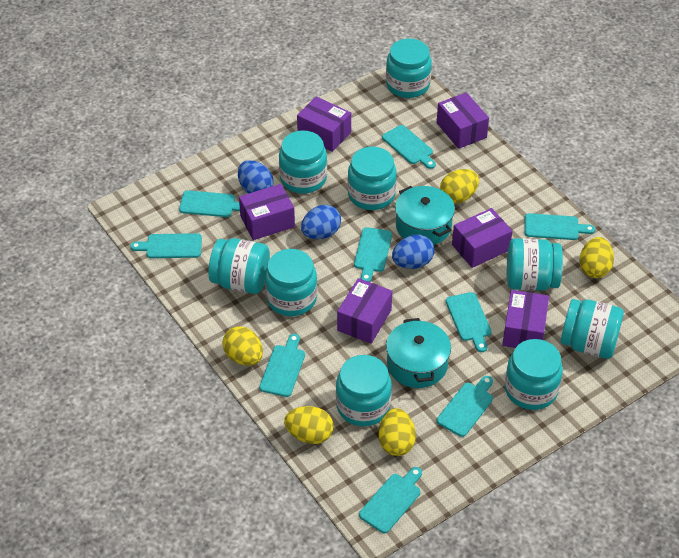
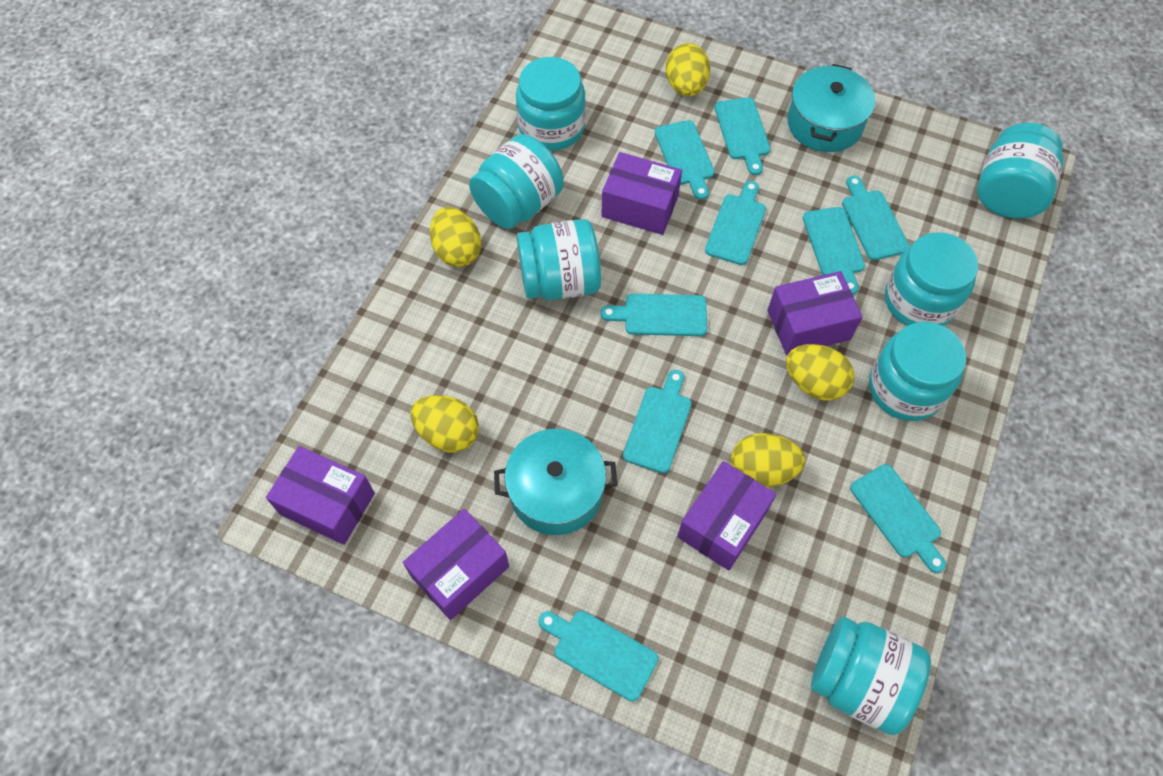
blue egg: [238,160,274,194] [301,205,341,239] [392,235,434,269] = 3 -> none = 0
purple box: [239,184,295,240] [297,96,351,152] [337,278,392,344] [437,92,489,149] [452,208,512,268] [502,290,549,348] = 6 -> [266,446,375,545] [403,509,509,620] [601,152,682,235] [678,461,776,571] [768,271,862,355] = 5
turquoise jar: [208,238,270,294] [265,249,317,316] [279,130,327,194] [336,355,392,426] [348,147,397,210] [386,39,432,98] [505,339,563,410] [507,238,563,291] [561,299,624,359] = 9 -> [469,134,564,229] [516,57,586,151] [517,219,601,300] [811,617,931,735] [869,322,966,421] [885,232,978,326] [977,123,1064,219] = 7

